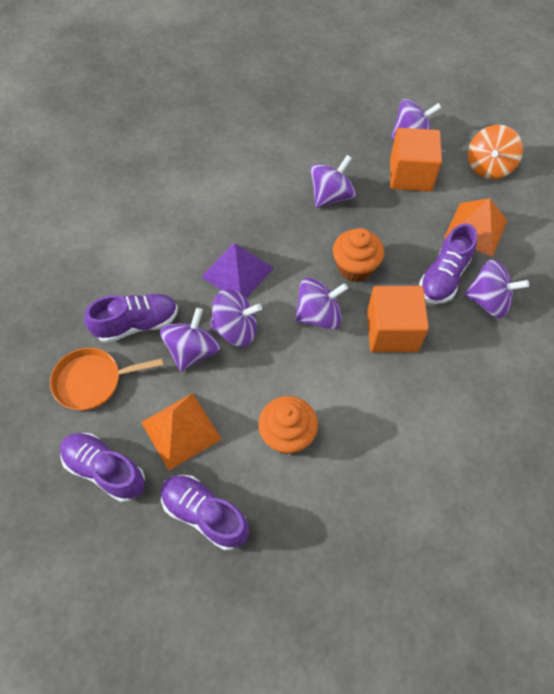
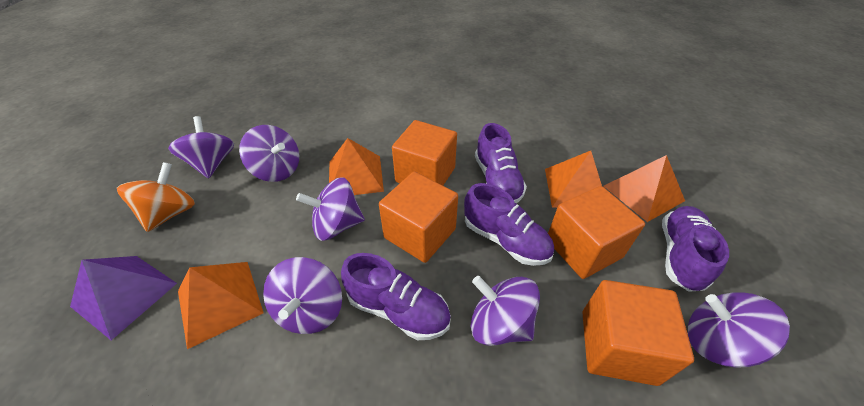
orange cube: [367,286,429,352] [390,128,442,192] = 2 -> [379,172,458,263] [392,120,457,185] [548,186,645,279] [582,280,694,386] = 4
orange cupcake: [258,396,318,454] [333,228,384,282] = 2 -> none = 0
orange pan: [50,348,164,411] = 1 -> none = 0
orange pyramid: [141,393,221,470] [444,198,507,257] = 2 -> [178,262,263,349] [329,138,384,195] [545,151,602,208] [604,155,685,222] = 4

